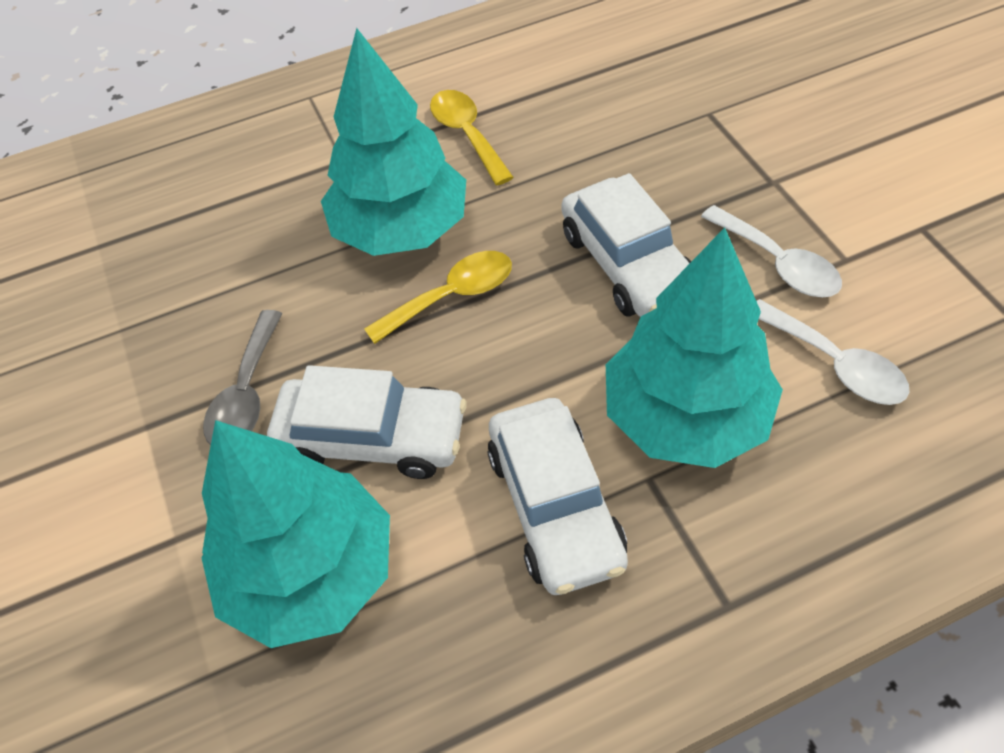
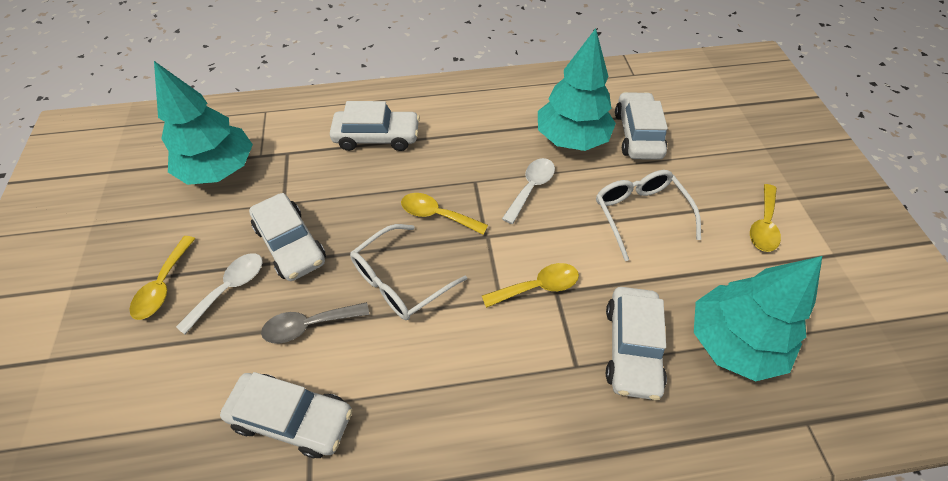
white car: [267,365,467,479] [487,398,628,595] [562,173,691,317] = 3 -> [220,372,353,459] [249,193,326,281] [330,101,420,151] [606,287,667,400] [615,92,668,160] = 5
white glasses: none = 0 -> [350,224,467,320] [596,170,701,261] = 2
yellow spoon: [364,251,512,344] [430,90,514,185] = 2 -> [130,236,196,320] [401,193,488,235] [482,263,579,308] [750,184,781,252] = 4

